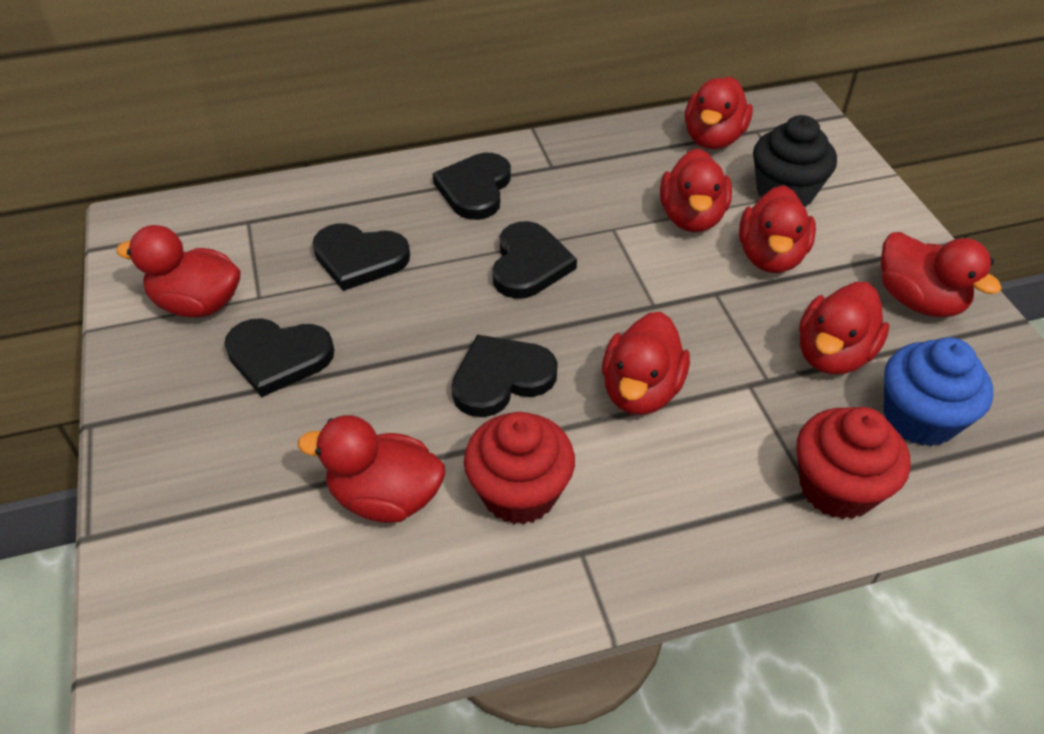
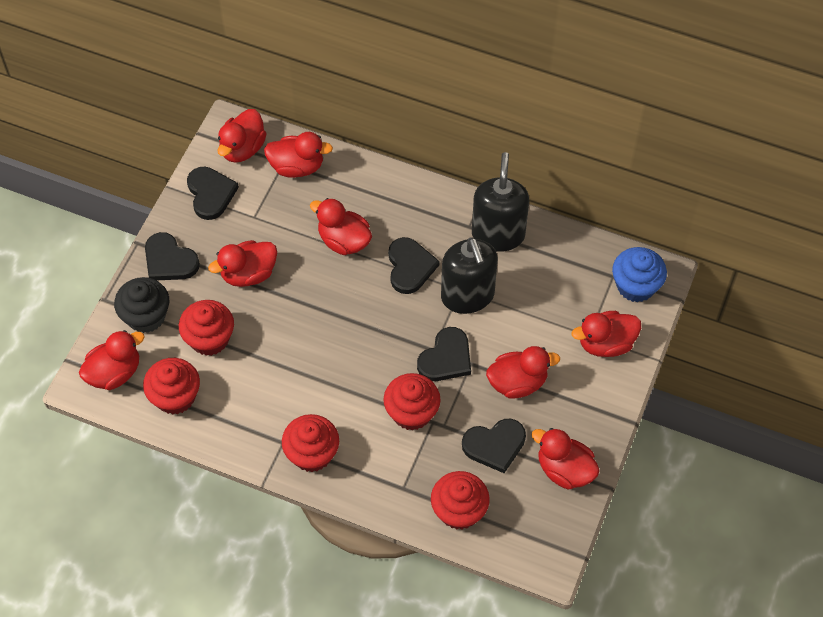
black soap dispenser: none = 0 -> [441,237,498,314] [472,152,529,252] = 2
red cupcake: [464,412,575,525] [797,407,911,519] = 2 -> [143,358,200,415] [179,300,234,356] [282,414,339,472] [383,373,440,431] [431,471,490,530] = 5

